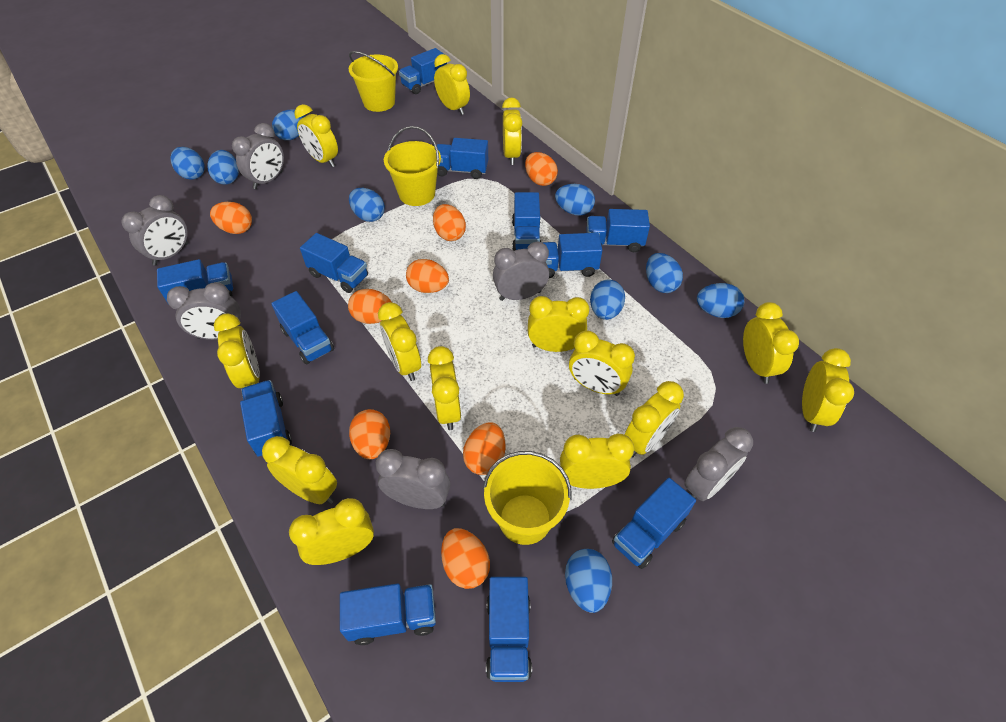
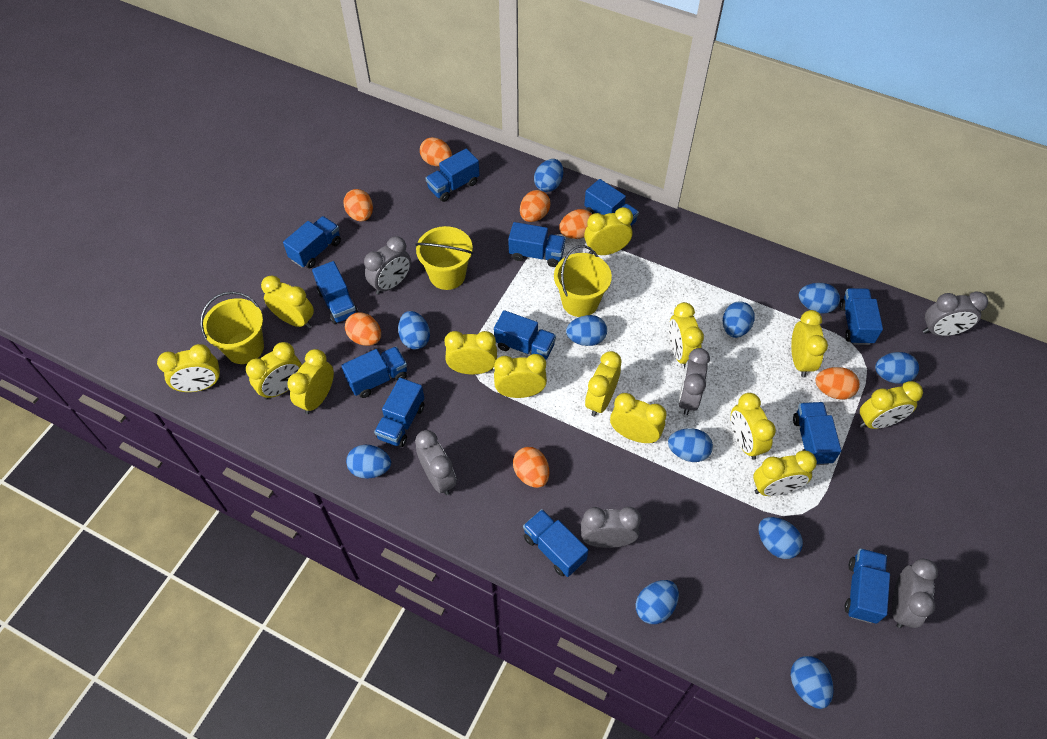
blue egg: [170,147,205,180] [207,150,239,185] [272,109,305,140] [349,188,385,222] [555,184,595,216] [565,549,612,613] [590,279,625,320] [646,253,683,293] [697,283,744,318] = 9 -> [346,445,391,479] [398,311,430,350] [534,159,563,192] [566,315,607,346] [636,580,679,624] [668,428,713,462] [723,302,755,338] [758,517,803,559] [791,656,834,709] [799,283,840,313] [875,352,919,384] = 11
orange egg: [210,202,252,234] [348,289,392,324] [349,409,390,459] [406,259,449,293] [433,204,466,241] [441,528,490,589] [463,422,506,475] [525,152,558,186] = 8 -> [343,189,373,222] [345,312,381,346] [420,137,452,166] [513,447,549,488] [520,190,550,222] [559,209,592,239] [815,367,860,400] = 7

